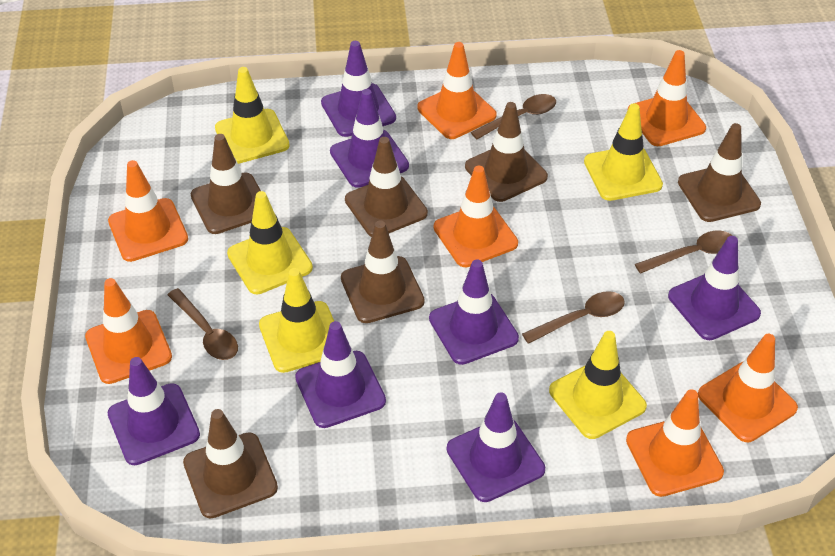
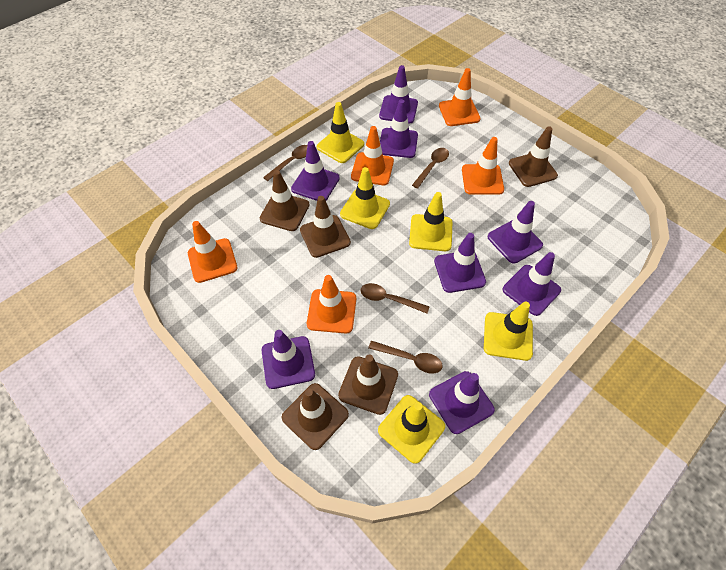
brown traffic cone: [183,409,278,518] [191,134,261,234] [341,220,425,323] [345,137,428,237] [465,102,548,202] [678,123,761,222] = 6 -> [260,170,310,231] [282,383,349,450] [300,196,351,258] [338,354,398,415] [509,126,558,187] = 5
orange traffic cone: [85,278,172,384] [108,160,188,262] [417,42,497,139] [434,166,518,268] [626,389,724,497] [627,50,706,146] [698,334,798,442] = 7 -> [188,221,237,283] [307,275,356,334] [351,126,394,185] [439,68,481,126] [462,137,504,195] = 5
purple traffic cone: [107,357,200,465] [295,321,386,428] [321,41,396,137] [330,89,409,188] [429,260,519,365] [447,392,545,502] [668,236,761,340] = 7 -> [262,330,315,389] [291,141,340,201] [379,65,418,123] [380,99,418,158] [429,371,495,434] [434,233,486,293] [488,201,543,263] [503,252,561,316] = 8

